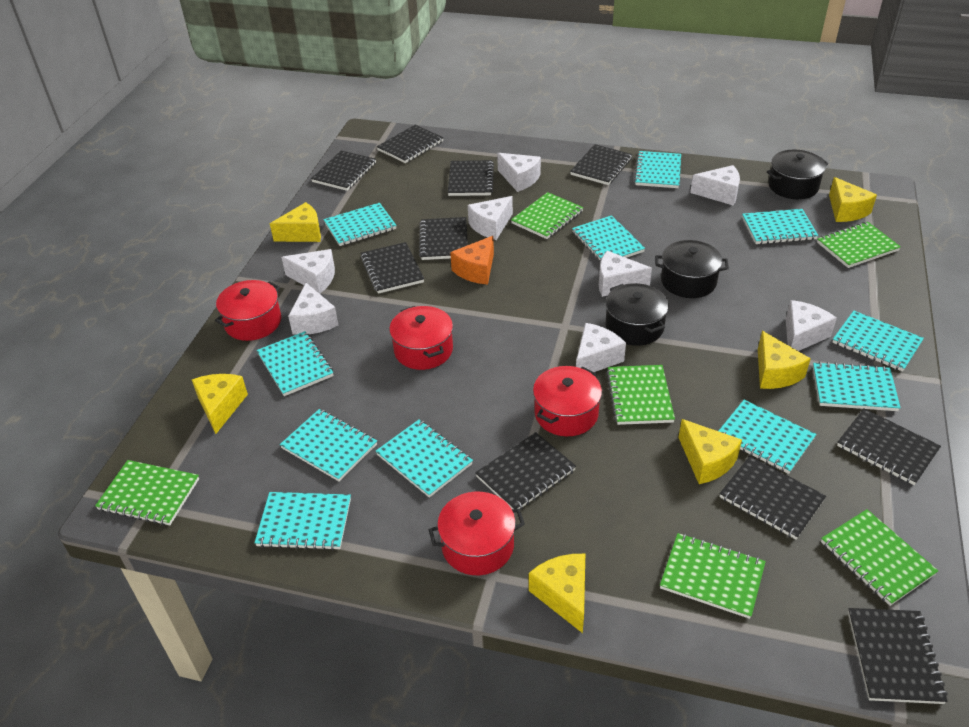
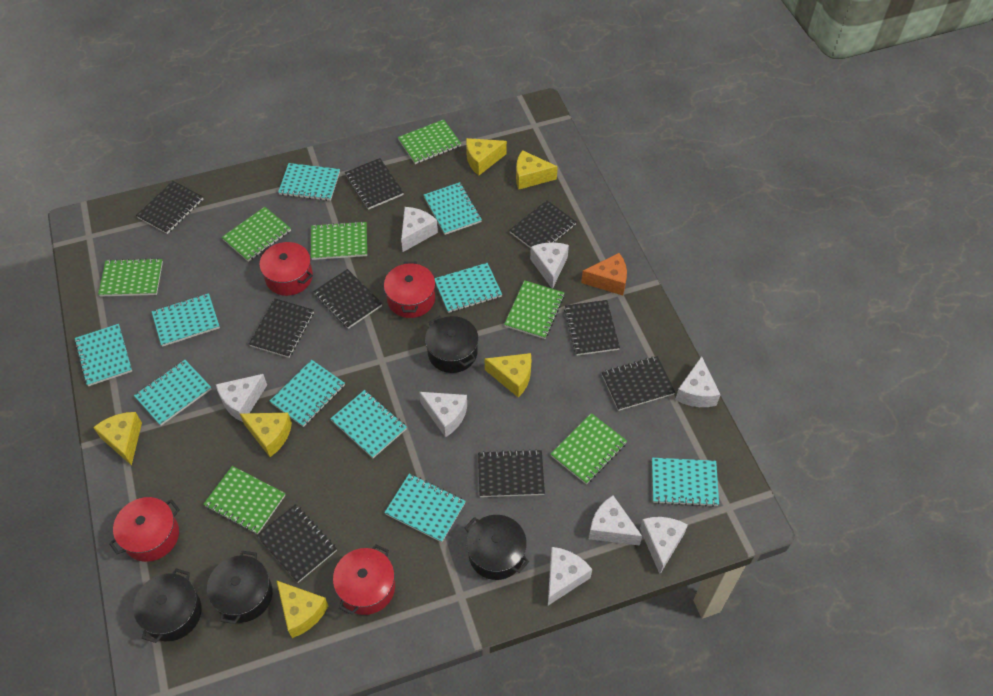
black notebook: [311,151,376,191] [360,242,424,294] [377,125,444,163] [419,217,468,260] [448,160,494,196] [475,432,576,510] [570,144,633,185] [720,456,826,540] [837,408,941,485] [848,608,948,704] = 10 -> [136,181,203,234] [249,298,314,358] [256,504,337,583] [313,269,382,329] [345,158,404,210] [478,449,545,497] [509,200,576,248] [564,300,620,356] [602,356,675,411] = 9
black pot: [605,283,669,346] [655,240,729,298] [767,150,828,199] = 3 -> [133,569,202,643] [207,551,273,624] [425,316,479,373] [464,515,529,580] = 4
green notebook: [95,460,199,525] [511,192,583,239] [606,365,675,425] [660,533,766,619] [817,222,901,268] [821,509,938,606] = 6 -> [98,258,163,297] [203,466,285,534] [222,207,291,262] [311,221,367,260] [398,119,461,164] [504,280,565,339] [551,413,627,484] = 7
turquoise notebook: [255,492,351,550] [257,331,334,396] [280,409,377,482] [324,203,397,246] [376,419,473,498] [572,215,645,262] [634,151,681,188] [719,400,816,474] [742,209,819,244] [813,362,901,411] [832,311,924,372] = 11 -> [74,324,132,386] [134,360,211,426] [152,293,220,347] [270,360,345,427] [278,163,340,201] [330,390,407,458] [384,474,466,542] [424,182,482,235] [434,263,502,313] [652,458,719,507] = 10

